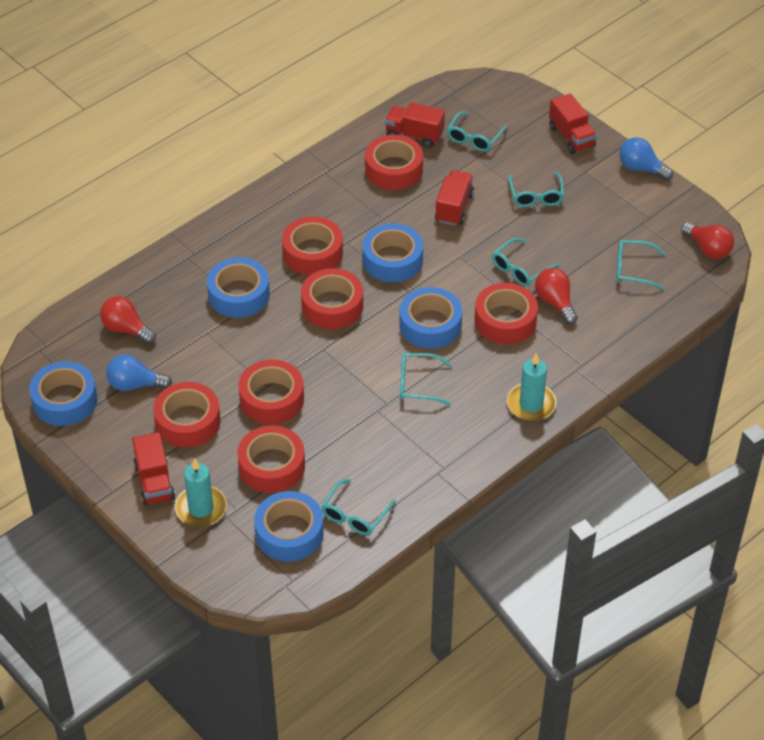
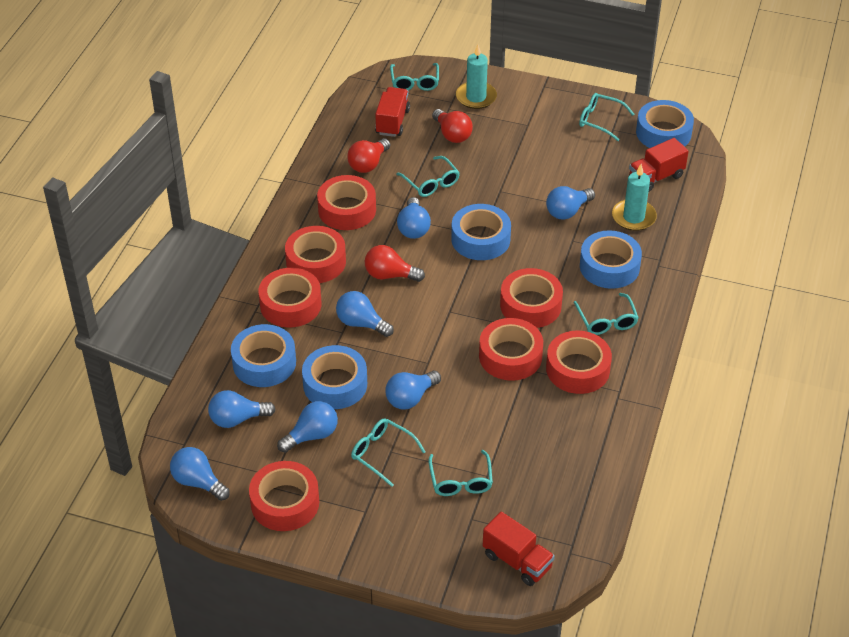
blue light bulb: [106,354,172,391] [619,137,673,181] = 2 -> [170,447,230,501] [208,390,276,428] [277,401,338,453] [336,291,394,337] [385,371,441,409] [397,197,431,239] [546,186,595,220] = 7
red truck: [132,432,175,506] [385,102,445,148] [435,170,474,226] [549,93,597,154] = 4 -> [375,87,410,137] [483,512,555,586] [629,138,689,192] = 3

